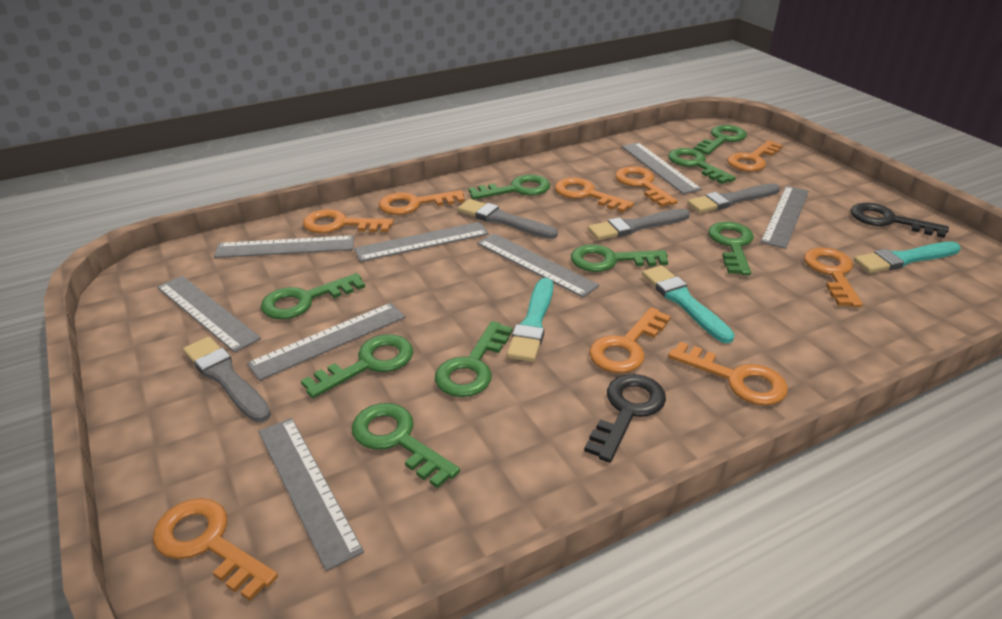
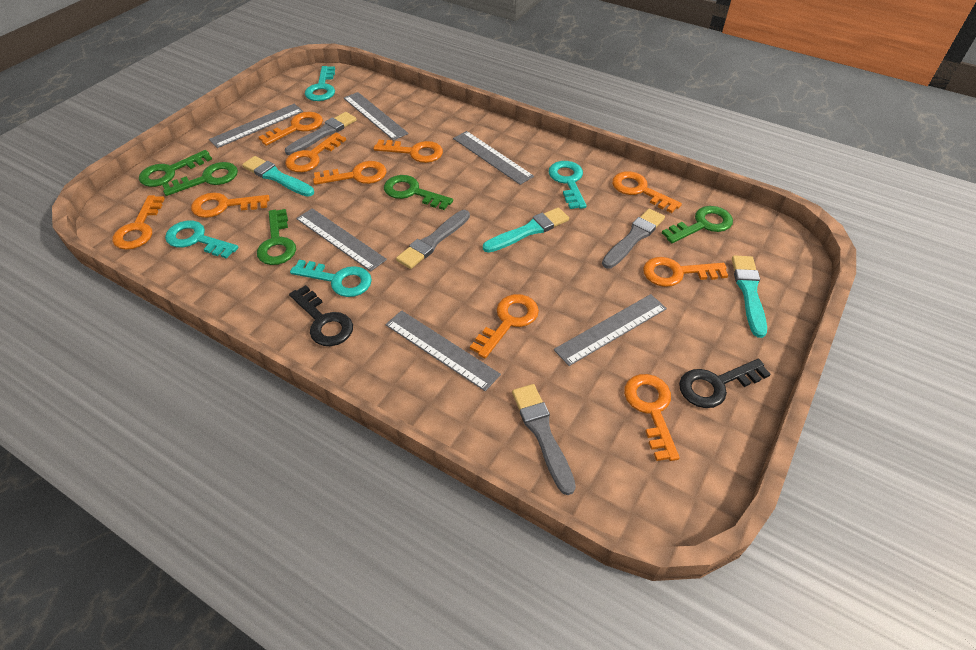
green key: [261,273,365,319] [301,334,413,398] [352,403,460,488] [435,321,513,397] [468,175,550,200] [571,244,668,272] [668,148,736,184] [694,125,747,155] [708,222,754,275] = 9 -> [139,150,212,187] [162,162,238,196] [257,209,296,265] [384,175,453,210] [662,206,733,243] = 5
grey ruler: [157,276,261,353] [214,236,354,258] [247,303,405,381] [259,418,364,571] [354,222,489,262] [477,233,599,298] [622,142,702,194] [761,186,809,249] = 8 -> [209,104,303,148] [296,208,387,271] [344,92,409,141] [385,310,501,391] [453,131,534,185] [554,294,667,366] = 6
orange key: [153,498,278,601] [303,209,394,233] [379,190,465,215] [555,177,634,213] [589,307,671,373] [615,166,678,207] [668,341,788,406] [727,140,783,172] [804,247,863,307] = 9 -> [112,195,165,250] [191,193,270,218] [259,112,323,146] [285,132,346,172] [313,161,386,185] [373,140,443,163] [470,294,539,359] [612,171,682,213] [624,374,680,461] [643,257,728,287] = 10
turquoise key: none = 0 -> [165,221,238,259] [290,260,372,297] [305,66,335,101] [548,161,587,209] = 4

